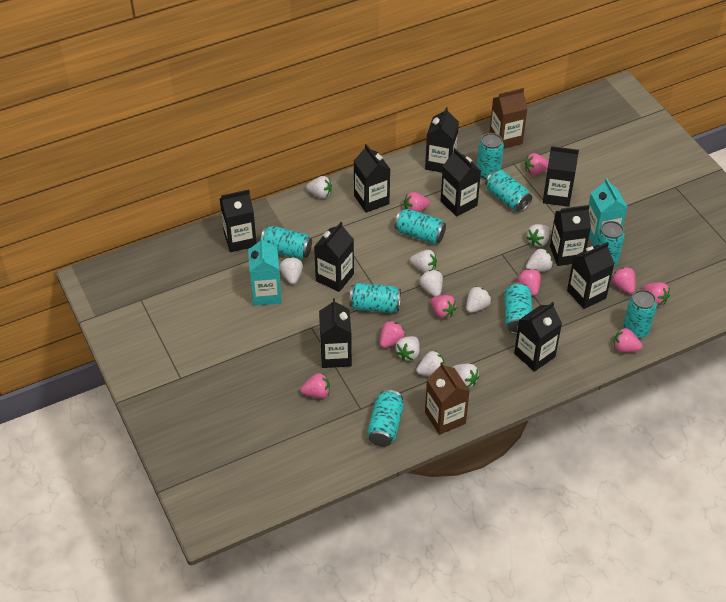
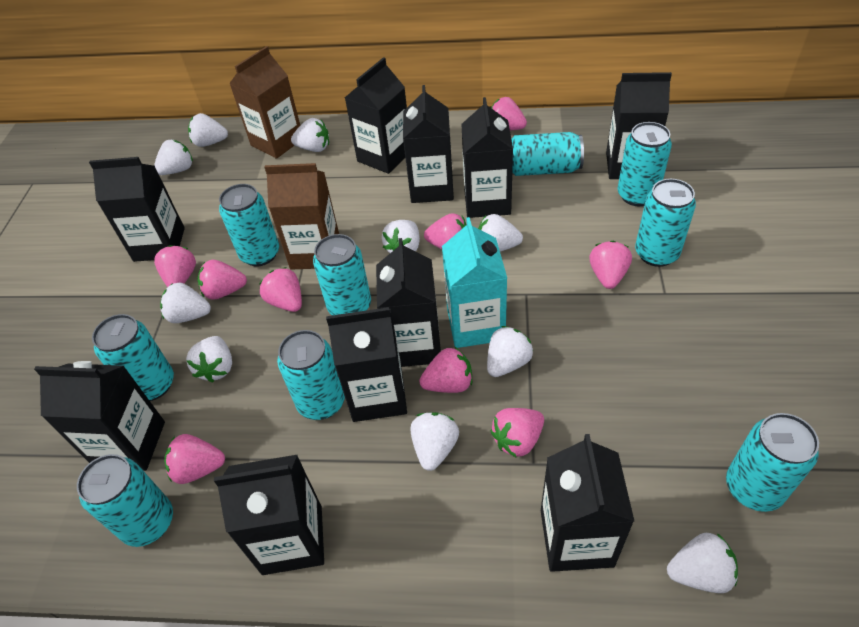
turquoise carton: [248,237,282,306] [589,178,627,246] = 2 -> [442,217,507,348] = 1

